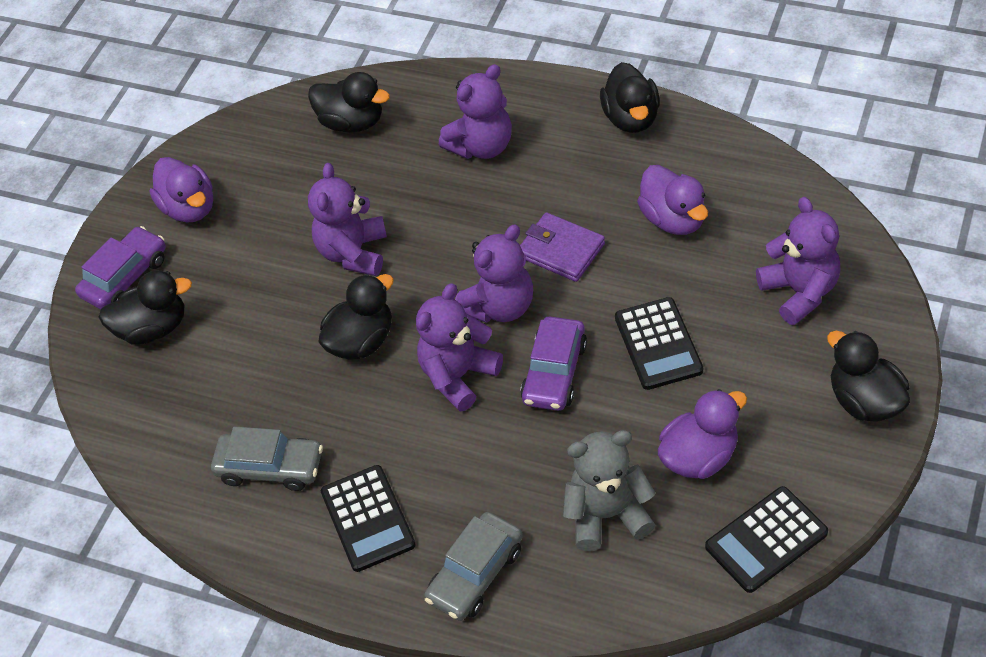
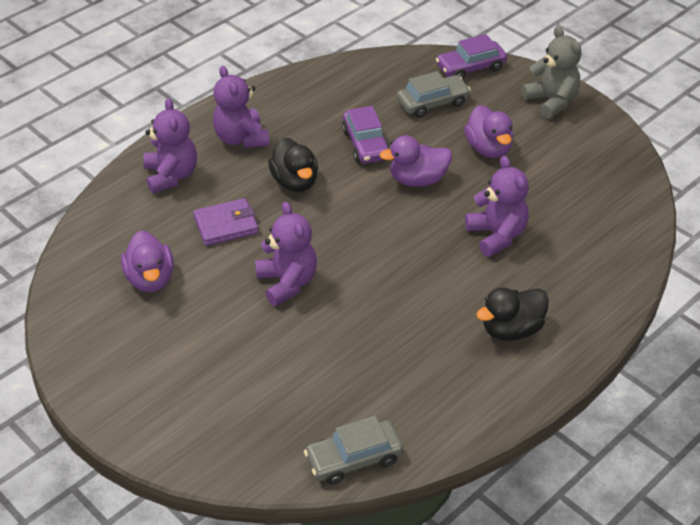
black calculator: [321,465,416,572] [615,297,703,390] [705,486,828,593] = 3 -> none = 0
black duck: [98,270,192,344] [308,72,390,133] [318,274,394,360] [600,62,660,133] [827,331,910,422] = 5 -> [268,137,318,192] [476,288,549,341] = 2
purple teddy bear: [308,163,387,276] [416,283,503,411] [439,64,512,159] [455,224,533,323] [756,197,841,325] = 5 -> [143,98,197,194] [213,66,270,148] [255,202,317,306] [465,156,529,257] = 4

